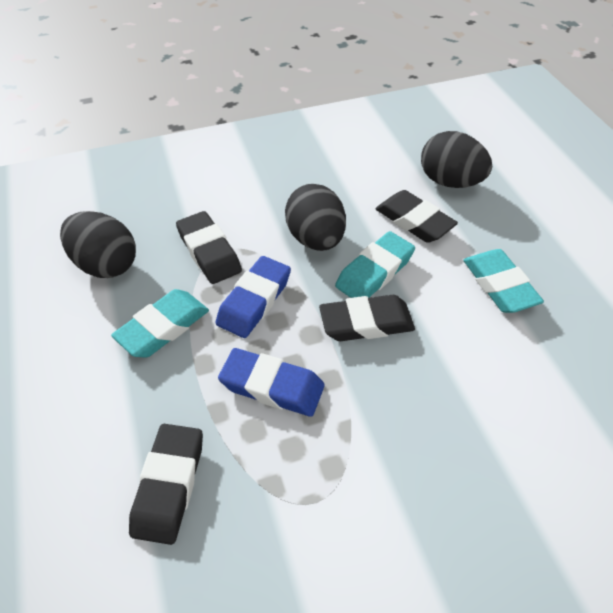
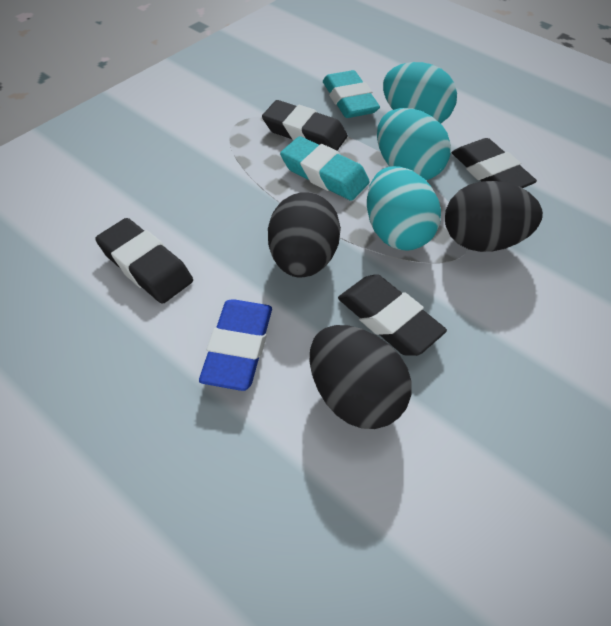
blue eraser: [216,256,291,338] [218,348,325,417] = 2 -> [199,299,272,391] = 1
turquoise egg: none = 0 -> [367,166,441,251] [377,108,451,180] [383,62,457,124] = 3
turquoise eraser: [111,289,209,358] [335,231,415,298] [464,249,544,313] = 3 -> [280,136,370,201] [323,70,380,118] = 2

